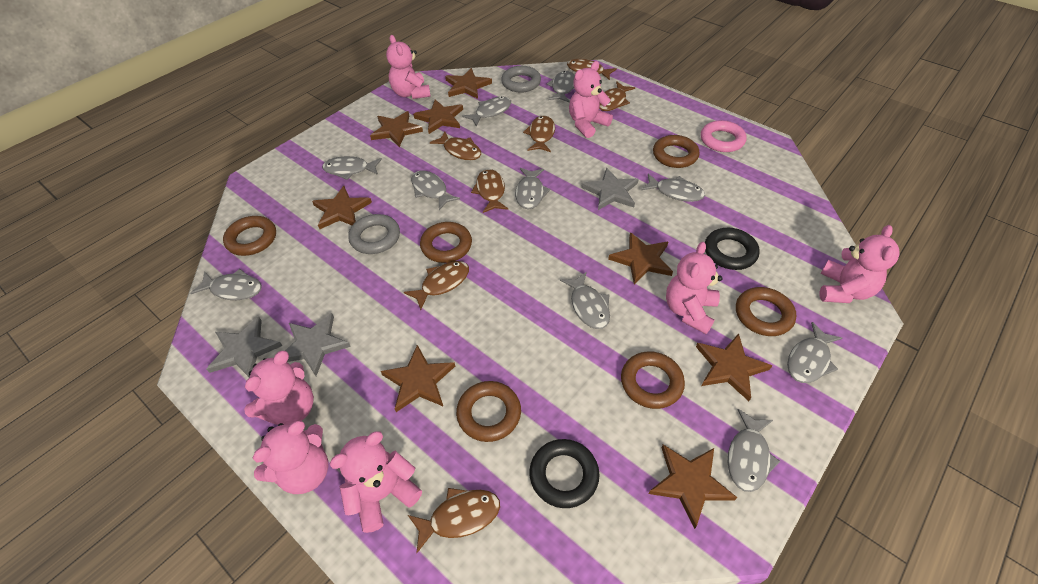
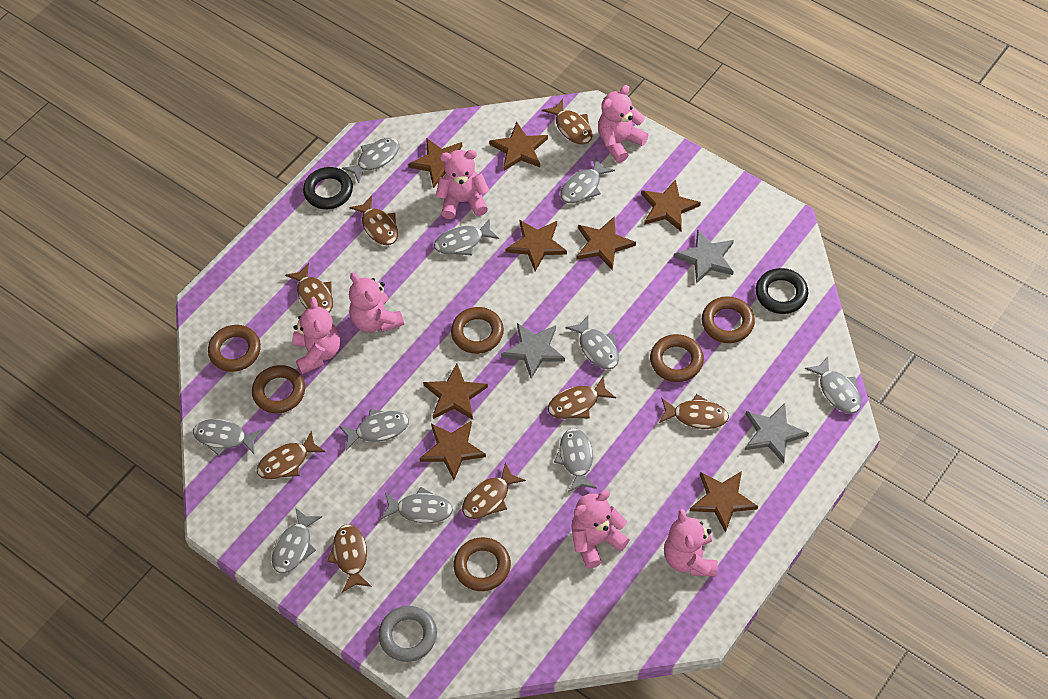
brown fish: [404,261,469,310] [408,488,500,553] [430,132,481,160] [471,169,508,213] [523,116,555,152] [567,59,617,80] [599,81,635,111] = 7 -> [257,430,325,479] [285,263,333,312] [327,524,372,592] [349,196,398,245] [462,462,526,519] [542,99,593,144] [548,376,616,419] [659,394,729,429] = 8
grey ring: [348,214,400,254] [501,66,541,93] = 2 -> [378,606,437,662] = 1
pink ring: [701,120,747,152] = 1 -> none = 0
pink teddy bear: [244,351,314,425] [253,421,329,494] [329,431,422,533] [386,35,431,99] [569,61,613,138] [666,242,723,334] [820,225,900,303] = 7 -> [293,298,340,374] [349,273,404,333] [436,150,489,219] [571,490,630,568] [598,85,648,163] [664,509,718,577] = 6

